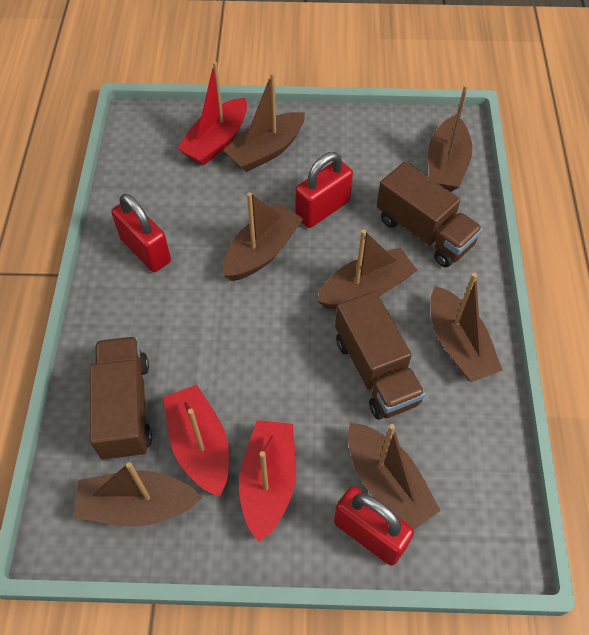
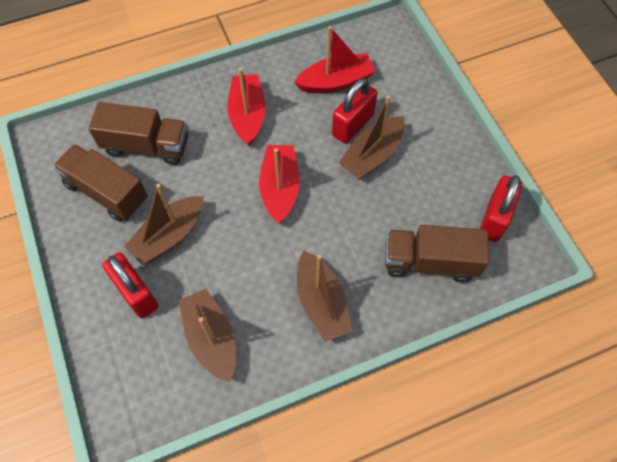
brown boat: [73,462,202,527] [223,192,303,281] [224,72,305,172] [317,229,417,309] [348,422,441,530] [428,84,472,192] [430,273,503,382] = 7 -> [124,184,204,265] [178,288,236,382] [297,251,353,342] [339,95,405,179] = 4

